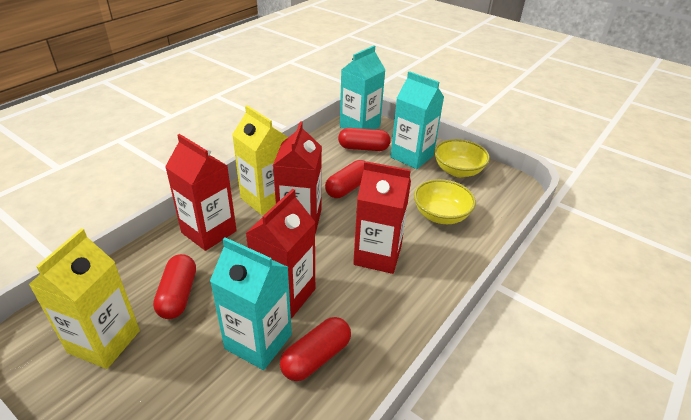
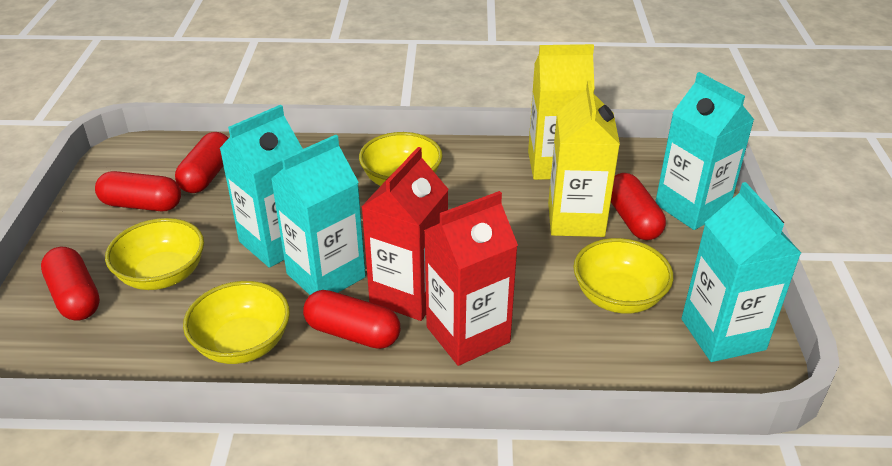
red capsule: [153,254,196,319] [280,317,351,381] [325,160,365,198] [338,128,391,151] = 4 -> [41,247,100,321] [95,171,181,212] [175,132,228,193] [303,290,400,349] [611,173,666,240] = 5
red carton: [165,134,237,251] [246,189,315,318] [273,121,322,234] [353,161,411,274] = 4 -> [361,147,449,321] [424,191,518,366] = 2
turquoise carton: [210,237,292,370] [340,46,385,129] [390,71,444,169] = 3 -> [219,105,303,268] [271,135,366,295] [655,72,754,230] [681,182,801,362] = 4
yellow bowl: [414,179,476,224] [434,139,490,177] = 2 -> [105,218,204,290] [183,281,290,364] [359,132,443,186] [573,238,673,314] = 4

